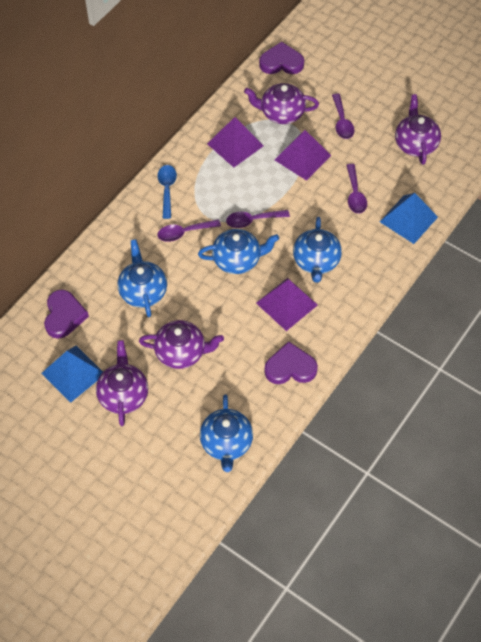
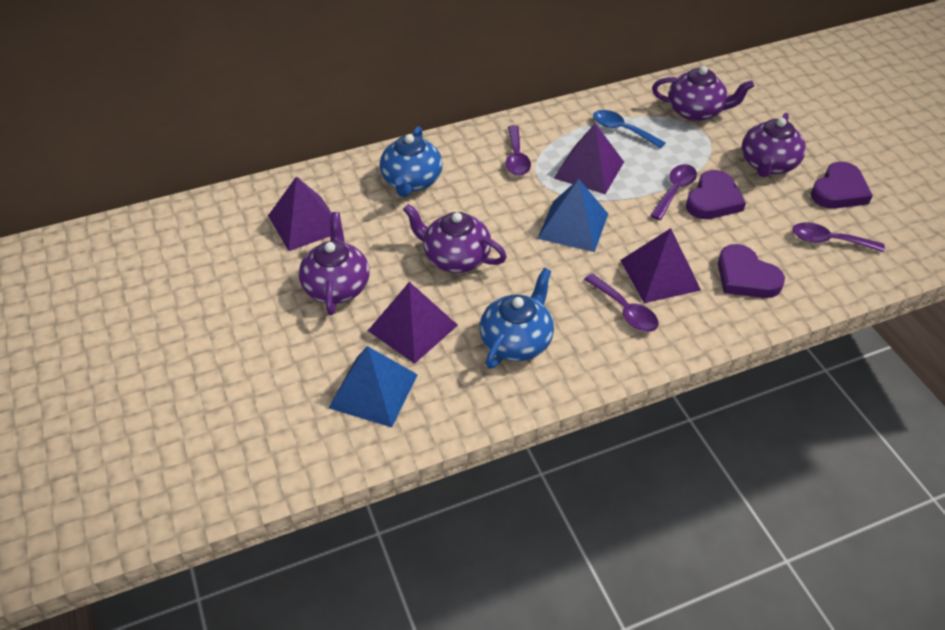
blue teapot: [118,239,167,317] [198,229,279,274] [200,394,253,472] [293,217,342,283] = 4 -> [380,126,443,197] [480,268,554,369] = 2
purple pyramid: [207,117,263,167] [256,278,318,331] [275,130,331,181] = 3 -> [268,176,344,251] [368,282,458,364] [554,123,624,194] [620,228,701,303] = 4

